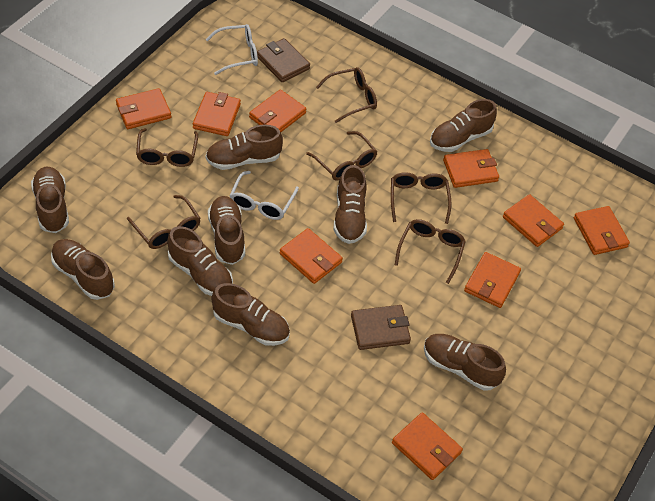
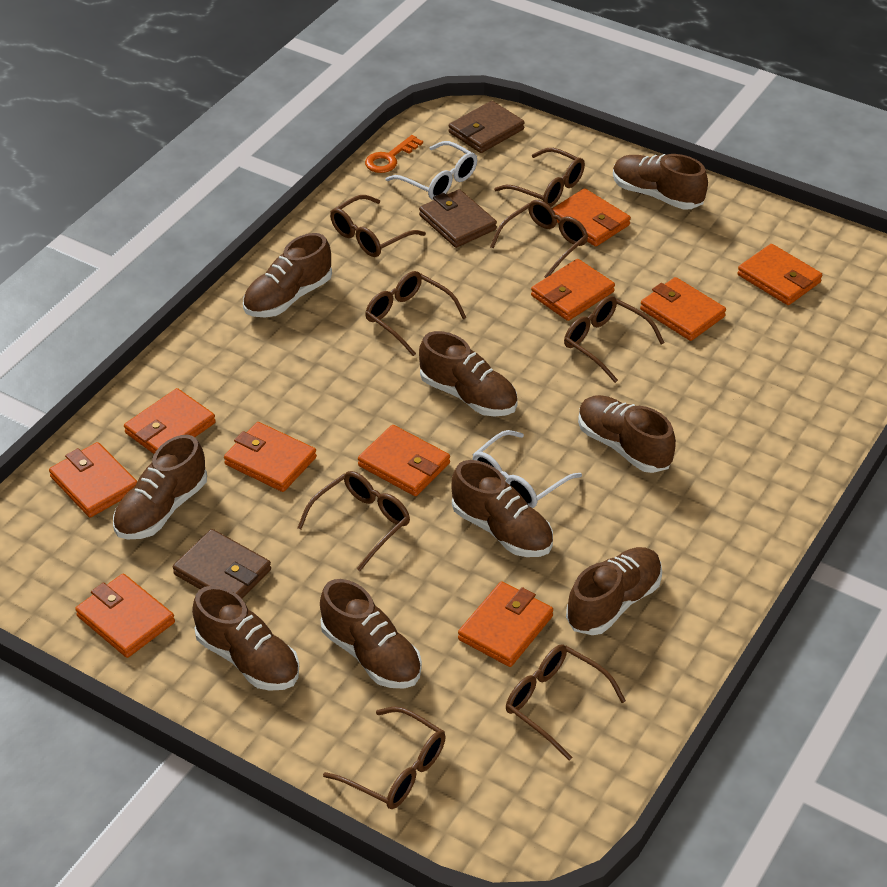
brown glasses: [127,195,201,249] [136,128,198,167] [306,131,377,181] [316,67,377,123] [391,172,452,224] [395,219,466,284] = 6 -> [297,471,410,571] [323,706,446,809] [330,195,426,257] [365,271,467,356] [490,200,588,278] [494,148,585,207] [506,644,626,760] [564,296,665,383] = 8
brown wallet: [257,38,310,82] [351,305,411,350] = 2 -> [173,529,271,599] [419,189,497,248] [448,101,525,153] = 3
orange key: none = 0 -> [365,135,423,173] = 1
orange wallet: [116,88,171,129] [193,92,241,136] [249,89,306,132] [280,228,343,284] [392,412,463,480] [443,149,499,188] [464,252,521,308] [503,194,564,247] [574,206,630,255] = 9 -> [49,442,138,518] [75,574,175,658] [124,388,216,454] [224,422,317,492] [358,425,450,496] [458,581,553,667] [531,259,615,321] [552,188,631,247] [640,277,726,341] [737,244,822,305] = 10

